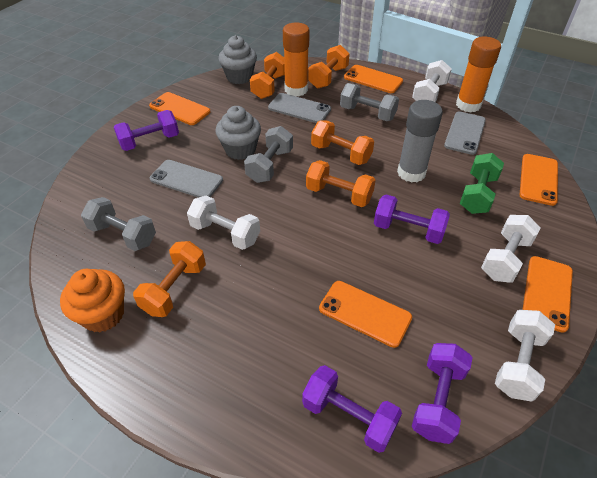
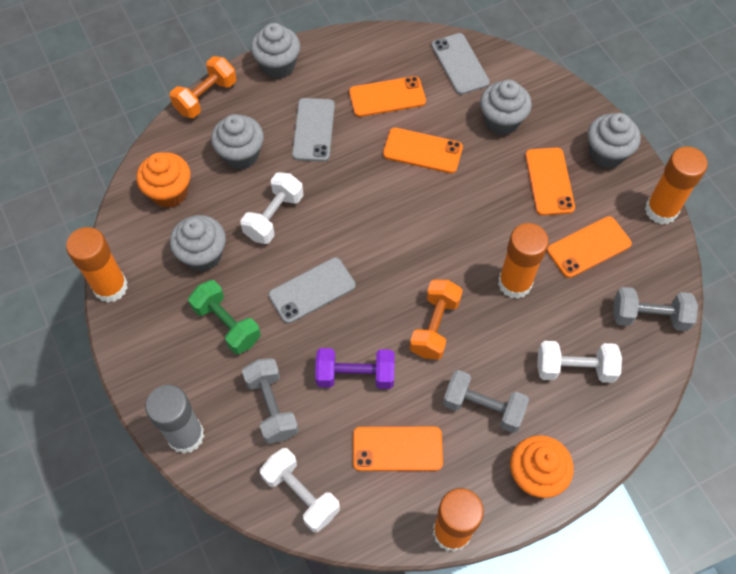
grey cupcake: [215,106,261,160] [219,35,257,84] = 2 -> [170,215,226,272] [211,114,264,169] [251,23,300,79] [480,80,532,135] [588,113,641,168] = 5
orange cupcake: [60,269,125,333] = 1 -> [136,152,191,208] [510,435,574,498] = 2
orange dumbbell: [133,241,206,317] [250,52,285,99] [306,160,376,207] [308,45,350,89] [311,120,374,165] = 5 -> [170,56,236,118] [410,280,463,360] = 2
orange glue stick: [283,22,310,96] [456,37,501,113] = 2 -> [66,227,128,303] [433,488,484,552] [498,223,549,299] [645,146,708,225] = 4
purple dumbbell: [113,110,179,151] [302,365,402,453] [374,195,450,244] [412,343,473,444] = 4 -> [315,348,394,389] = 1
white dumbbell: [187,196,260,250] [412,60,452,102] [481,215,541,283] [495,310,555,402] = 4 -> [240,172,304,244] [260,448,340,532] [537,341,622,383] = 3

